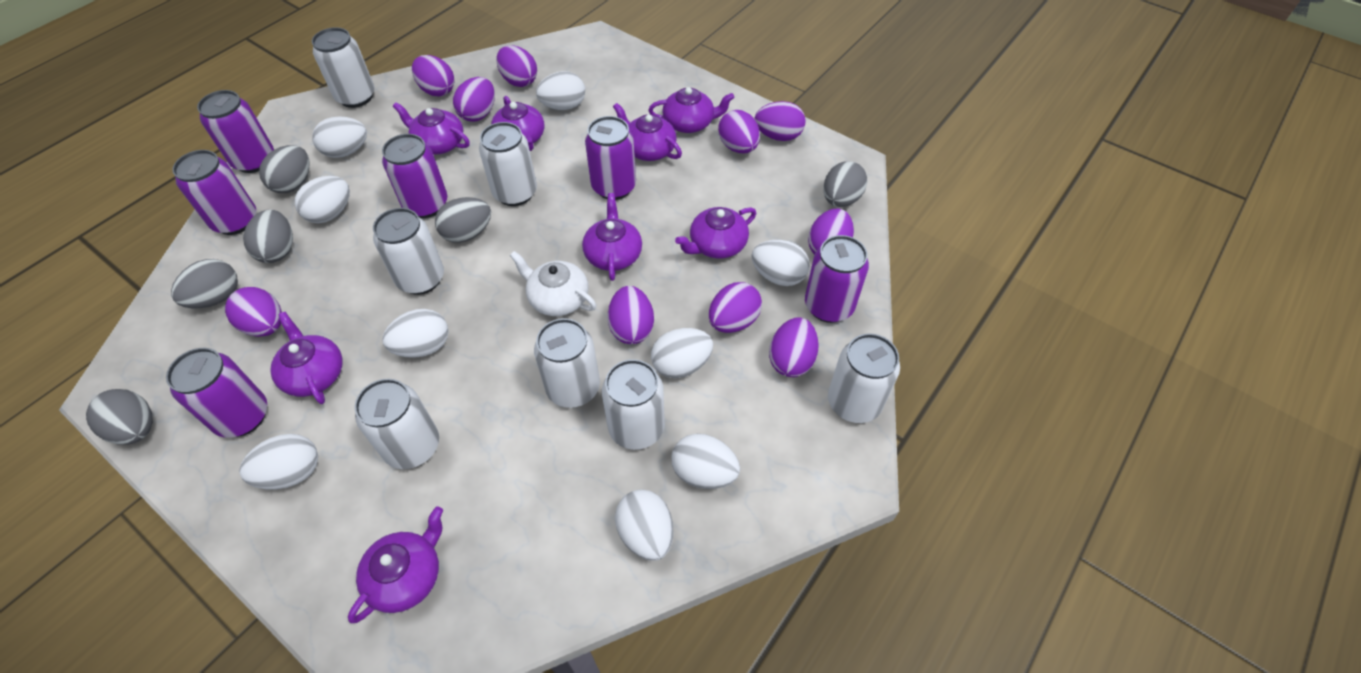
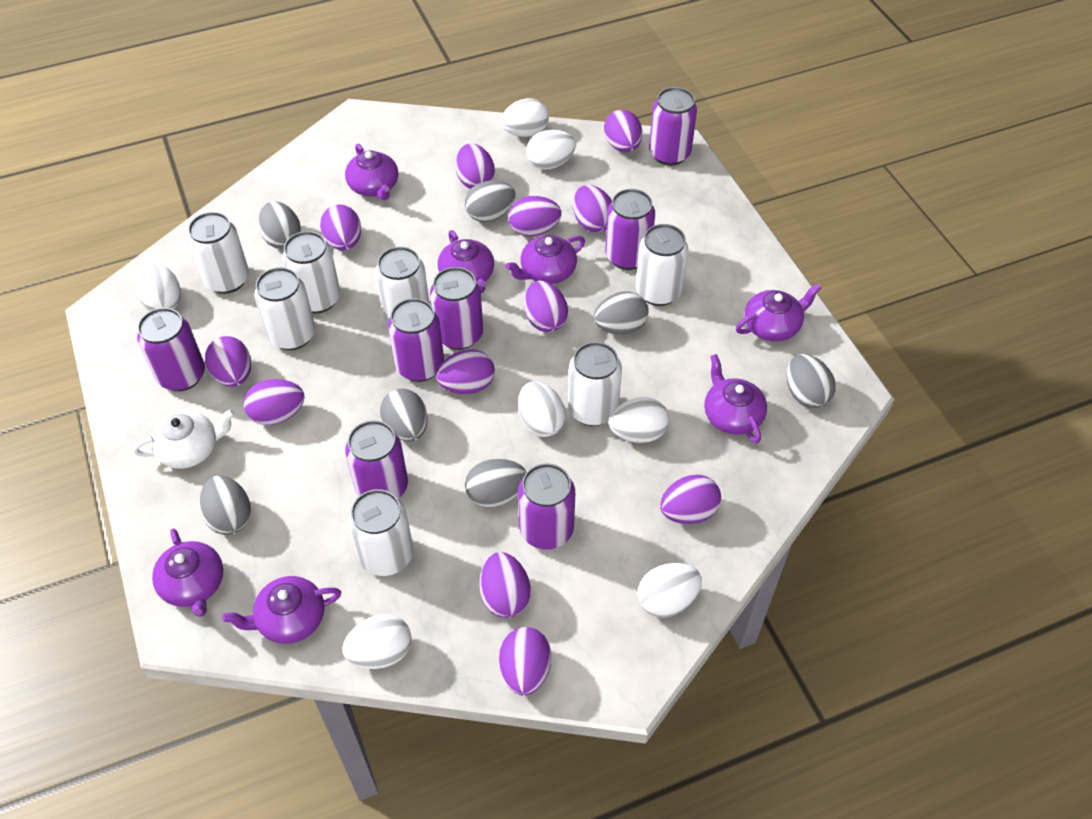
grey egg: [86,389,153,445] [171,259,238,308] [243,210,293,263] [259,145,310,193] [435,197,491,243] [823,161,867,207] = 6 -> [199,475,251,535] [258,201,301,249] [380,389,428,442] [465,180,516,222] [465,459,527,507] [593,291,649,335] [787,354,835,409] = 7
purple can: [166,348,267,438] [172,150,256,235] [197,90,274,173] [382,134,447,218] [585,116,636,200] [805,235,869,323] = 6 -> [137,308,205,391] [345,420,408,499] [388,298,444,382] [430,267,483,350] [518,463,575,550] [605,189,655,270] [649,87,697,166] = 7
purple egg: [225,287,282,337] [412,55,455,96] [453,77,495,122] [496,45,537,87] [607,286,654,344] [709,282,762,333] [718,110,760,153] [755,101,806,141] [769,317,819,377] [808,208,854,255] = 10 -> [205,336,251,387] [244,379,305,425] [320,204,361,251] [436,349,495,394] [455,143,495,189] [480,552,530,618] [499,627,551,696] [509,196,562,237] [524,281,568,332] [573,185,612,232] [604,110,643,152] [660,475,721,524] = 12
purple teapot: [270,312,343,404] [348,506,443,623] [393,102,470,155] [491,96,544,151] [582,193,642,281] [613,103,682,161] [648,87,735,133] [675,207,756,259] = 8 -> [152,528,223,617] [222,576,341,644] [345,144,398,200] [438,230,494,293] [505,235,585,284] [704,354,767,443] [736,284,821,342] = 7
white egg: [239,434,318,489] [294,176,350,223] [312,116,367,158] [382,309,449,358] [536,71,585,110] [615,489,674,561] [651,328,713,378] [671,434,740,489] [751,240,810,286] = 9 -> [136,263,181,311] [342,614,412,669] [501,98,549,137] [518,381,566,437] [526,130,576,170] [609,397,669,443] [638,563,702,618] = 7

